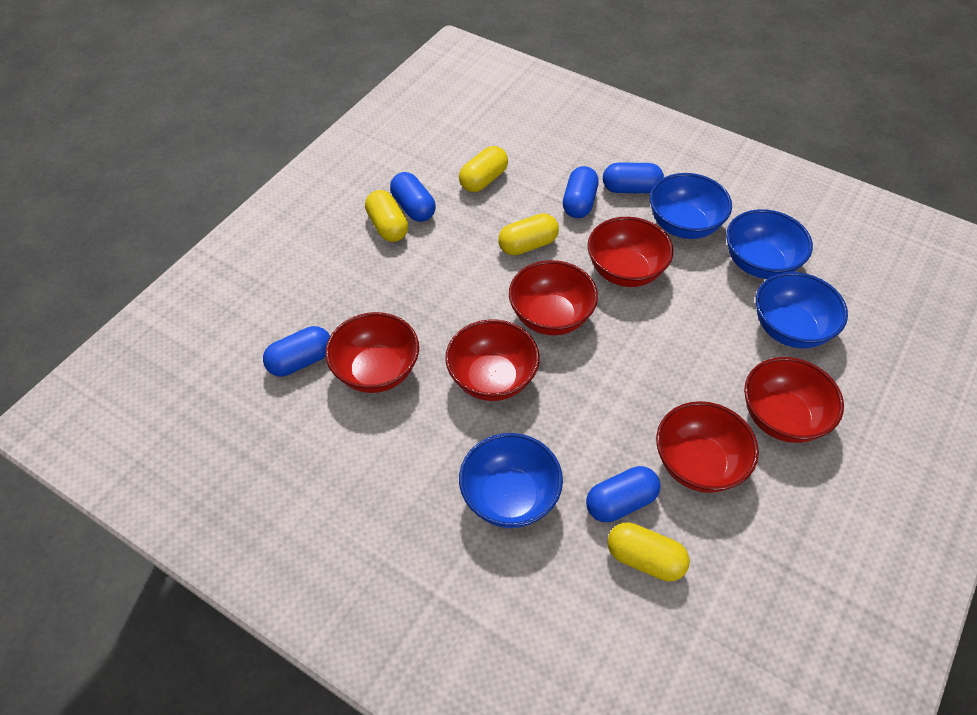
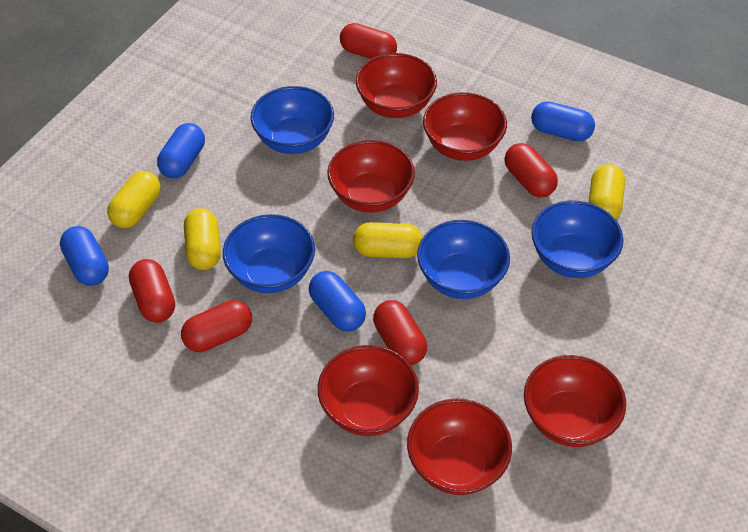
blue capsule: [263,326,330,376] [390,172,436,222] [563,166,599,218] [586,466,661,522] [603,163,664,193] = 5 -> [60,226,109,286] [157,123,205,178] [309,271,366,331] [531,101,595,142] = 4
red capsule: none = 0 -> [129,259,175,323] [181,300,252,352] [340,23,397,59] [373,300,427,365] [504,143,558,198] = 5

